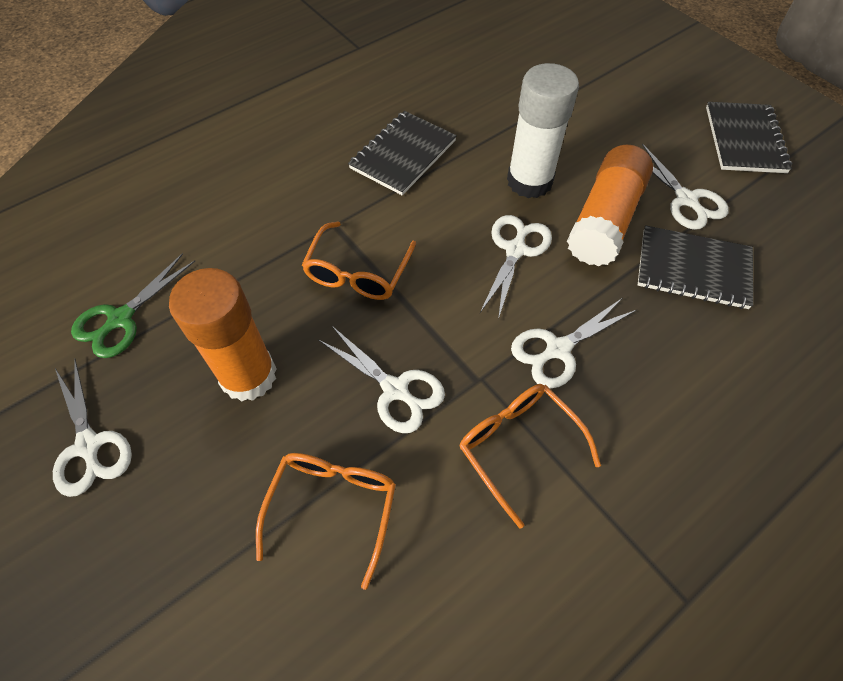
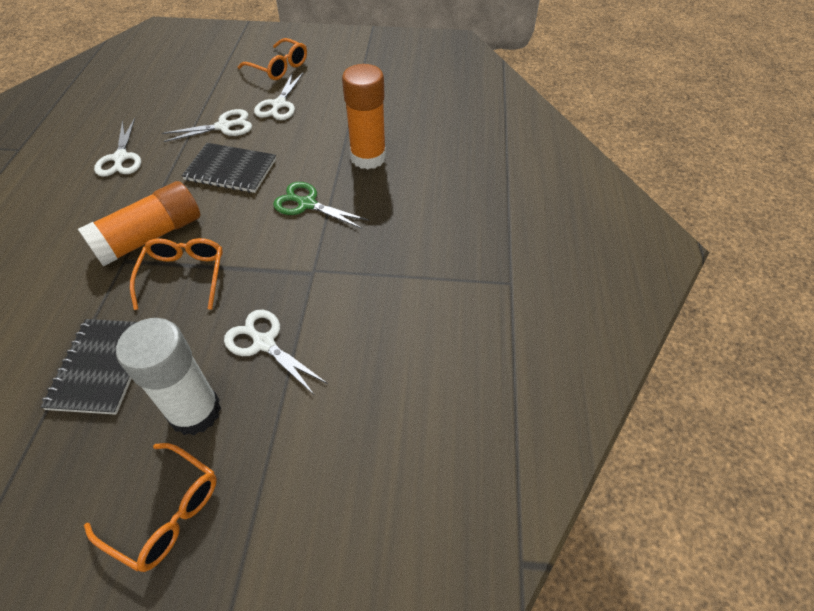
black notebook: [348,111,457,195] [638,225,753,309] [706,102,792,173] = 3 -> [41,319,137,415] [182,143,276,193] = 2
white scissors: [53,358,132,497] [318,326,445,433] [480,215,552,319] [511,298,637,389] [642,144,729,230] = 5 -> [94,118,141,177] [162,109,252,142] [224,310,328,394] [254,72,303,120] = 4

